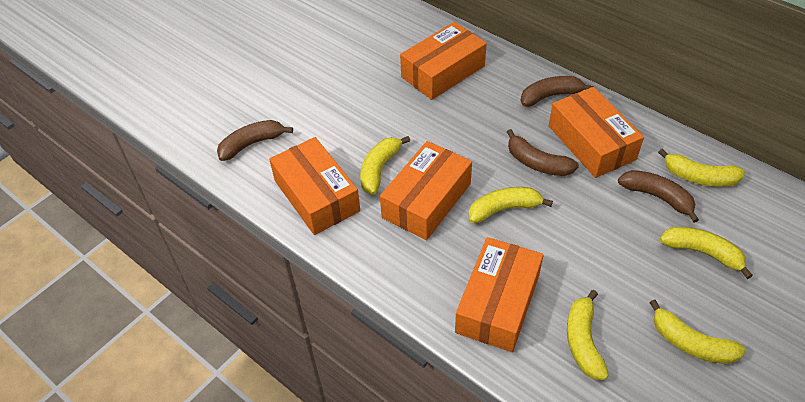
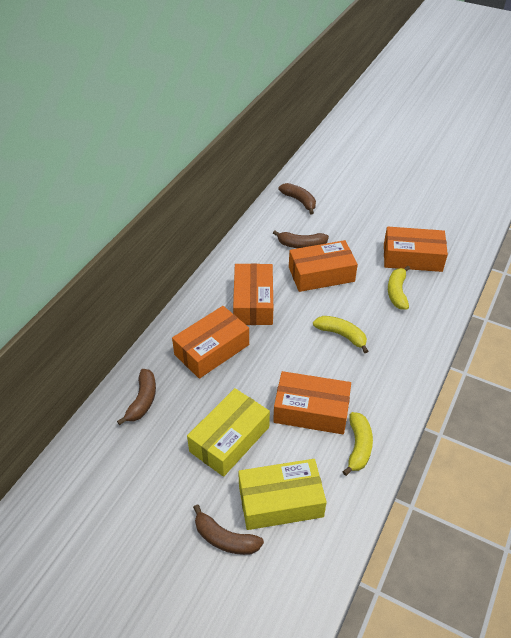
yellow banana: [360,136,410,195] [469,187,553,223] [567,290,609,380] [649,299,746,364] [658,148,745,187] [660,227,753,279] = 6 -> [313,316,368,353] [342,412,373,476] [388,266,410,310] = 3
yellow box: none = 0 -> [187,388,270,477] [238,459,327,530] = 2

